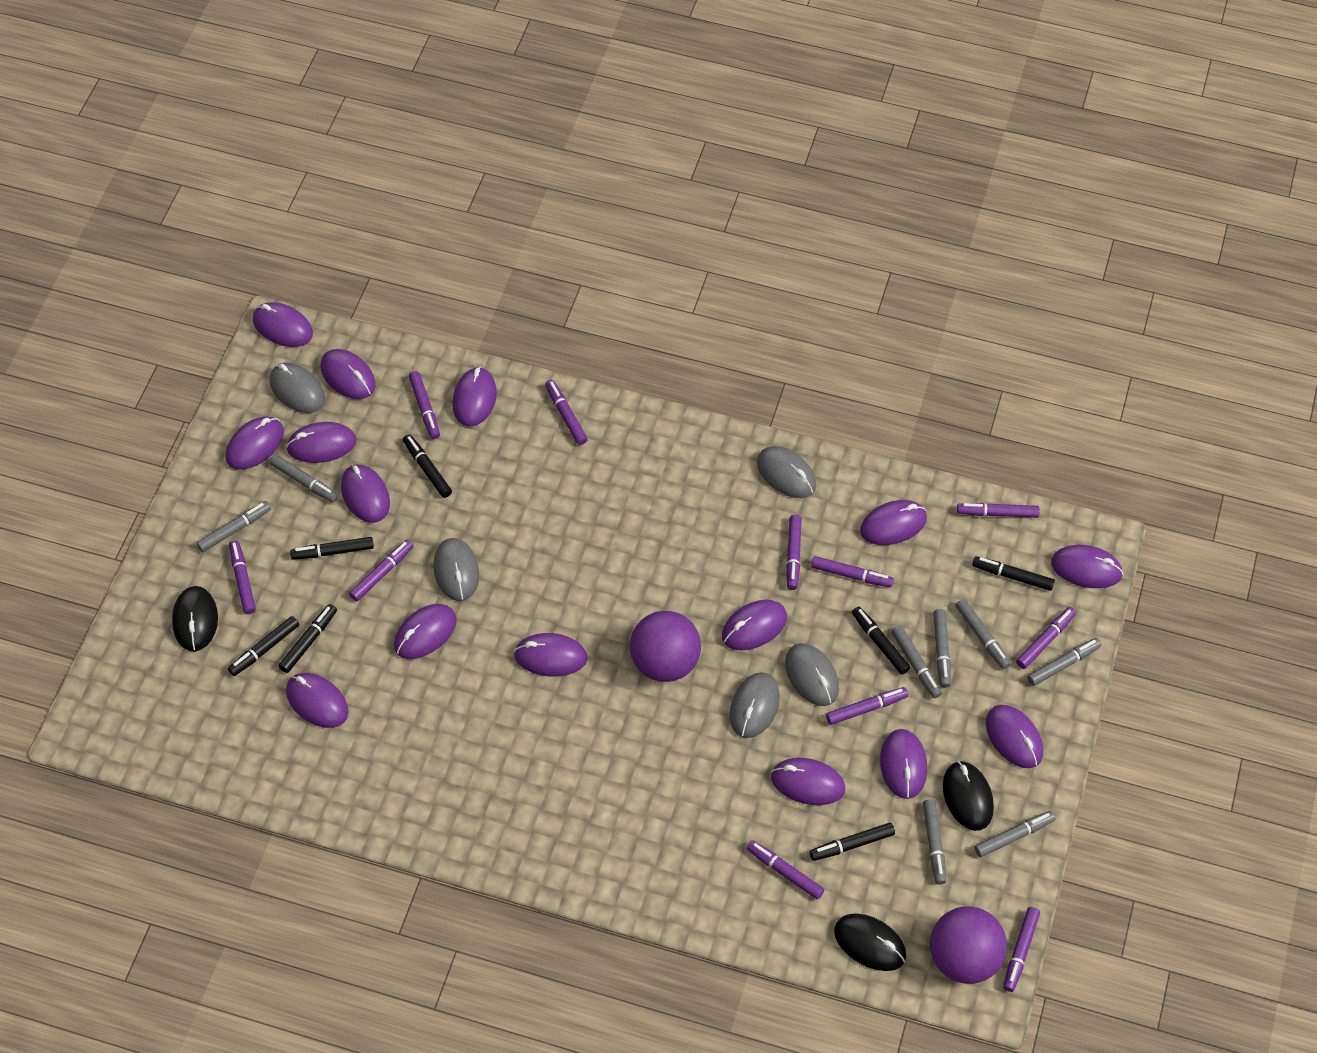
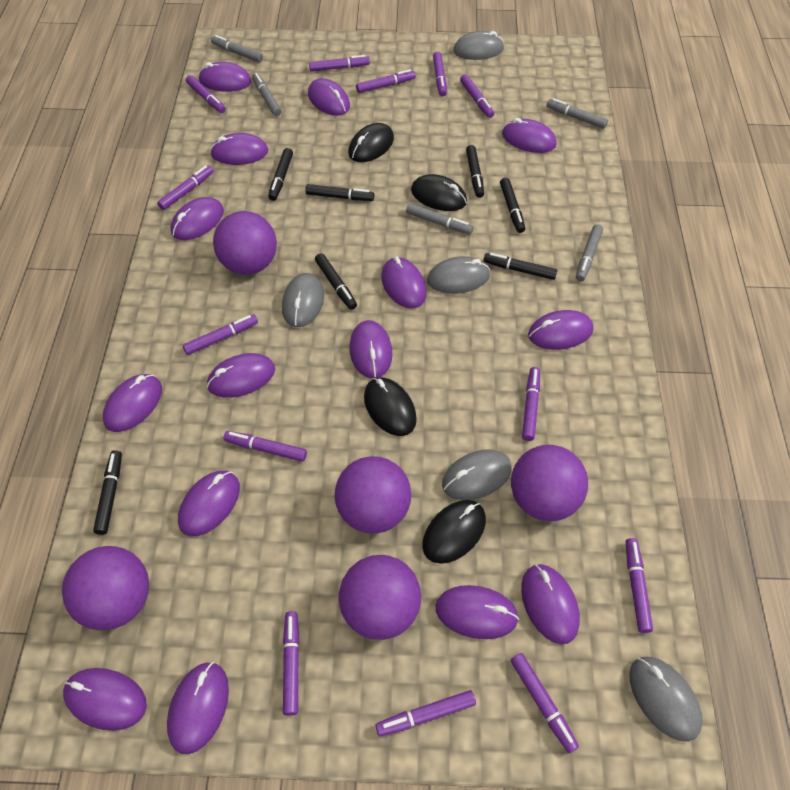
black mouse: [172,586,218,652] [834,913,906,971] [943,761,994,831] = 3 -> [348,123,394,162] [364,377,417,436] [411,174,467,211] [422,500,486,564] = 4
grey marker: [197,501,271,552] [270,455,338,503] [891,625,942,698] [923,799,946,884] [933,609,951,688] [956,599,1011,669] [975,811,1055,857] [1027,638,1101,686] = 8 -> [211,35,263,62] [252,73,282,116] [406,203,473,234] [547,98,608,129] [576,224,603,281] = 5
purple ball: [630,611,701,682] [930,906,1007,984] = 2 -> [62,546,149,630] [213,211,277,275] [335,456,411,534] [339,555,421,640] [511,445,588,521] = 5
purple marker: [229,540,256,614] [349,540,413,601] [409,371,440,439] [545,380,588,445] [746,840,824,899] [786,515,802,590] [811,556,894,587] [826,687,908,725] [957,503,1040,518] [1003,907,1040,992] [1016,607,1076,669] = 11 -> [157,165,214,210] [183,315,258,355] [186,75,226,113] [224,431,307,461] [283,611,299,716] [309,55,370,72] [356,69,416,93] [375,690,476,737] [433,52,447,96] [460,74,494,118] [511,653,579,753] [522,367,540,441] [626,538,653,633] = 13

